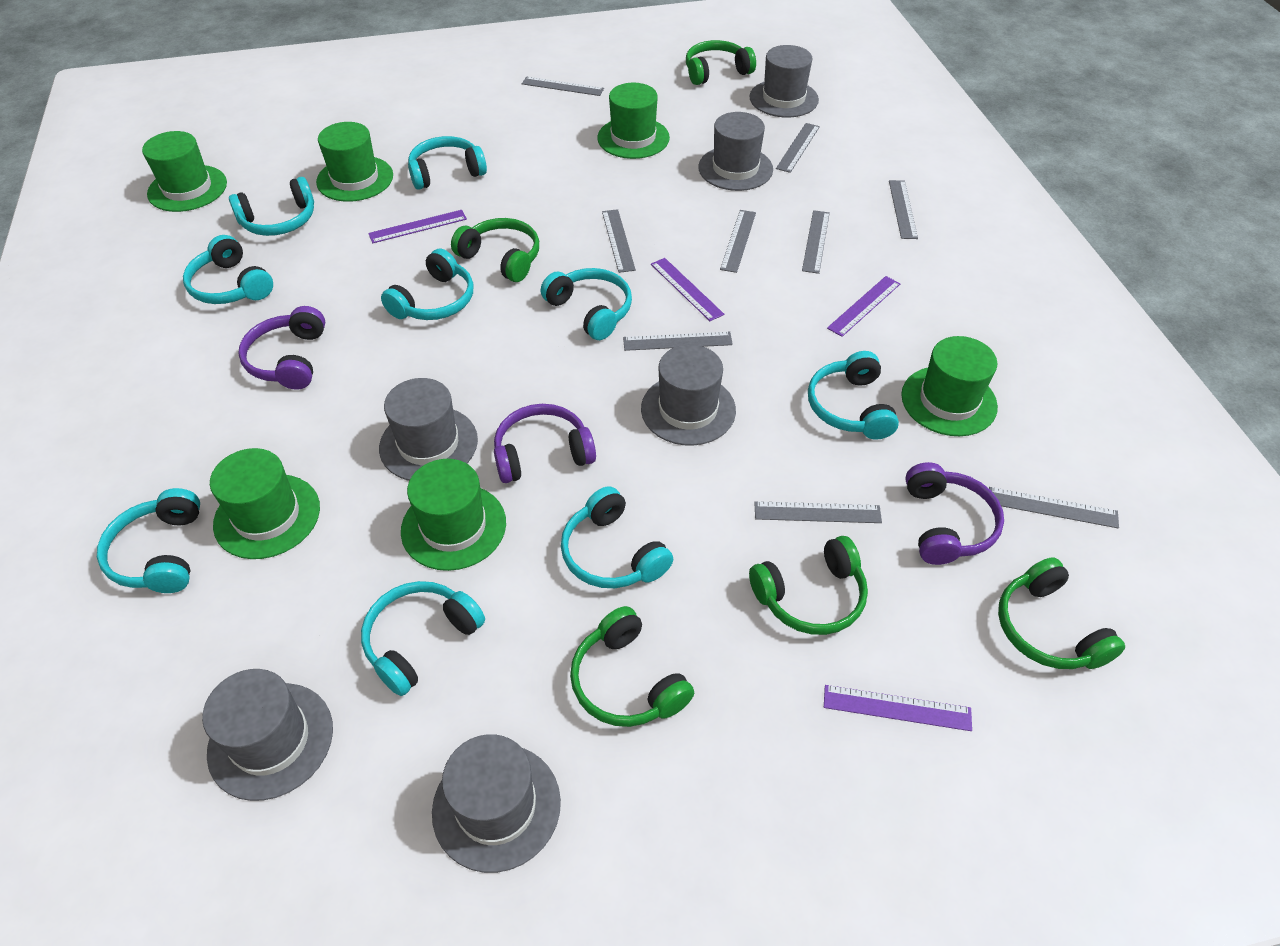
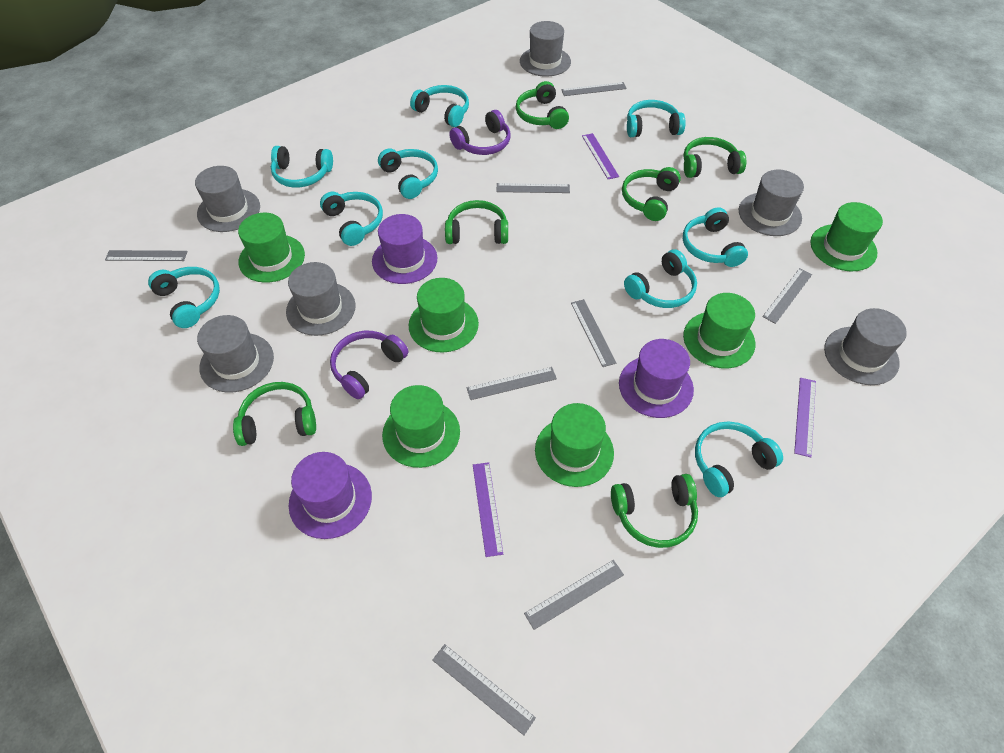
green headphones: [451,218,539,282] [570,606,694,727] [686,40,756,85] [749,536,868,635] [998,557,1125,669] = 5 -> [233,382,316,446] [445,200,508,244] [516,81,569,129] [611,474,698,548] [622,167,681,221] [683,137,746,178] = 6
grey ruler: [522,76,604,96] [602,209,636,273] [623,332,733,351] [720,210,756,273] [754,501,882,523] [776,123,820,173] [802,210,830,274] [889,180,918,239] [989,487,1119,528] = 9 -> [105,250,188,261] [432,644,536,735] [467,367,557,400] [496,183,570,193] [524,560,624,630] [561,82,627,96] [571,299,616,367] [763,268,812,324] = 8
purple hat: none = 0 -> [289,452,372,539] [372,214,437,284] [619,339,694,418] = 3
purple headphones: [238,306,325,390] [494,404,596,483] [905,462,1004,565] = 3 -> [330,331,408,399] [449,110,510,155] = 2
purple ruler: [368,210,467,243] [651,258,724,321] [824,685,972,731] [827,276,901,337] = 4 -> [473,462,503,557] [582,133,619,179] [794,378,816,457] = 3

